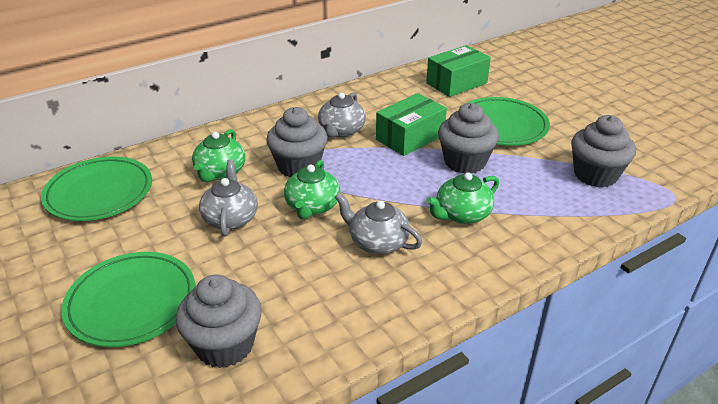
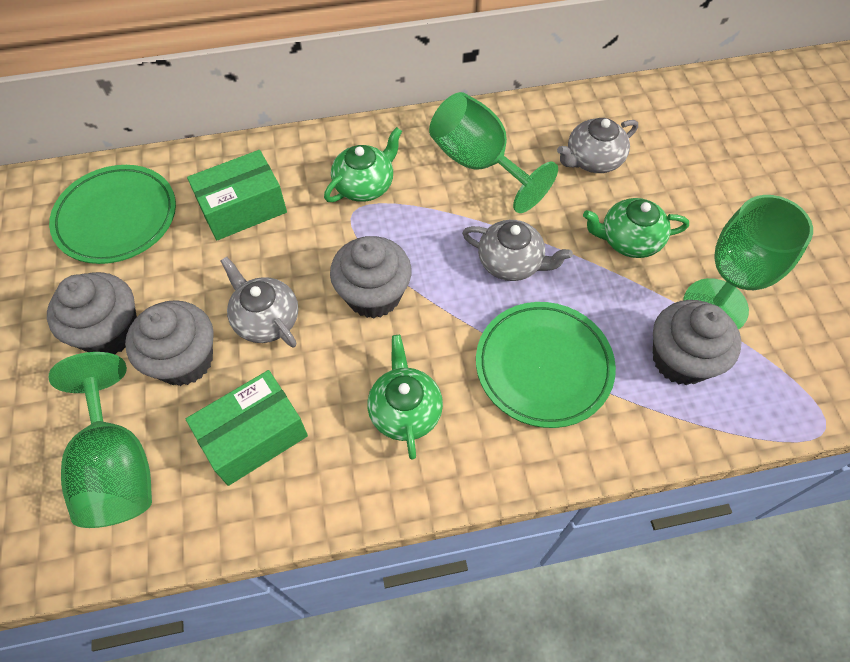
green goblet: none = 0 -> [49,352,152,528] [429,92,558,213] [683,195,813,330] = 3
green plate: [41,157,152,221] [61,252,196,347] [466,97,550,146] = 3 -> [49,165,176,264] [476,302,616,428] = 2

